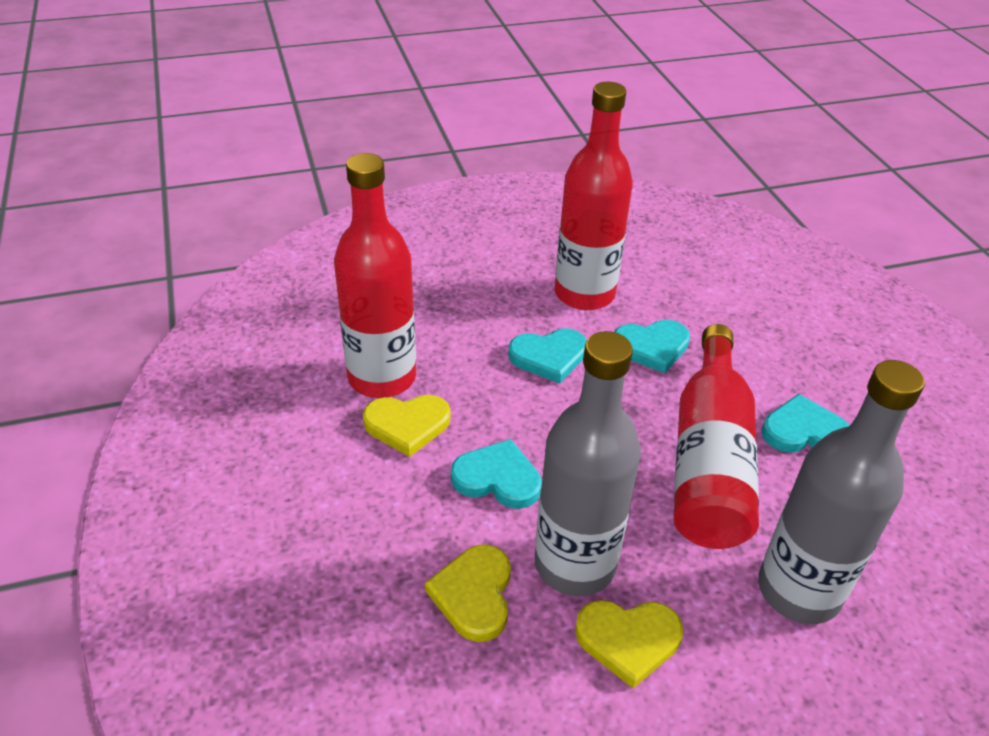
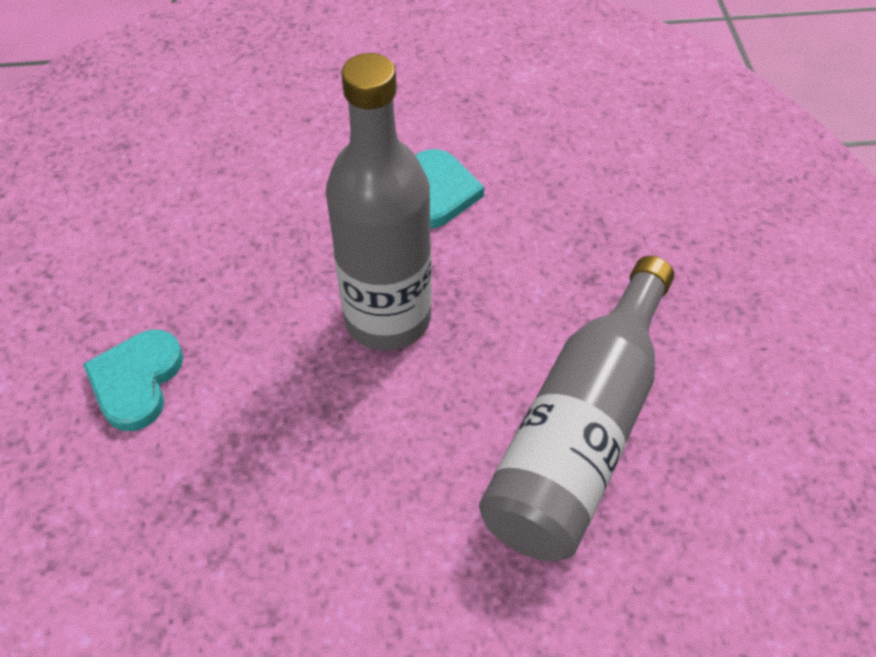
red bottle: [334,153,416,398] [555,82,633,310] [674,324,759,549] = 3 -> none = 0
turquoise heart: [451,439,542,509] [508,328,587,383] [614,320,690,373] [762,394,850,453] = 4 -> [83,330,183,431] [416,149,484,228] = 2
yellow heart: [363,395,451,457] [425,544,511,642] [575,600,683,688] = 3 -> none = 0

